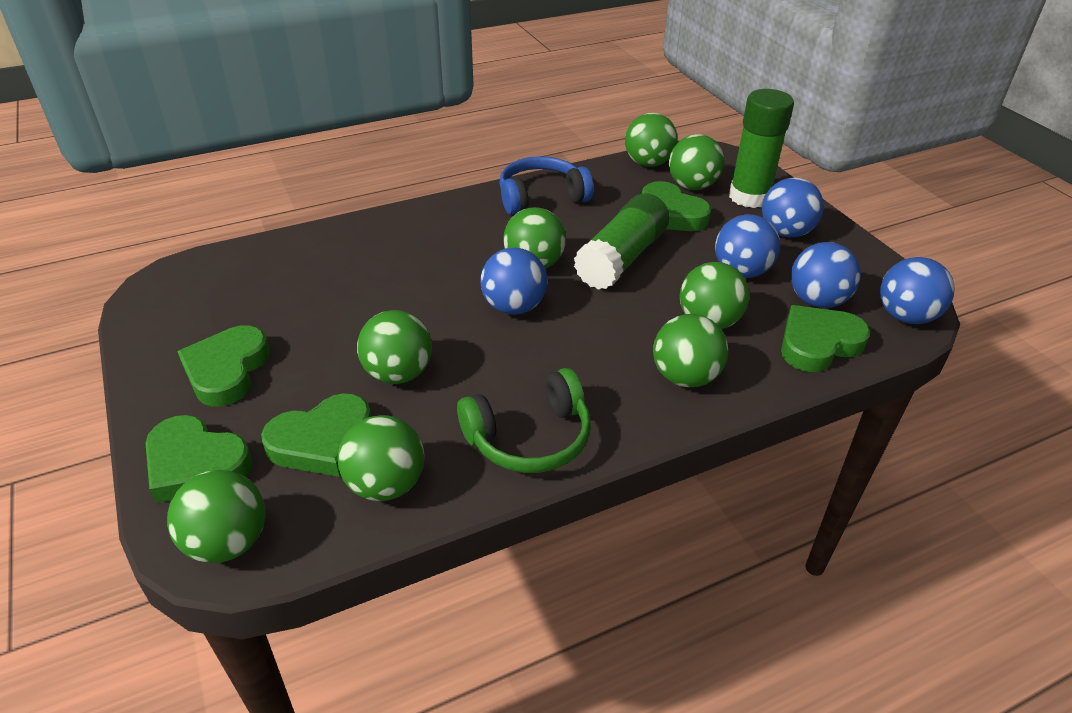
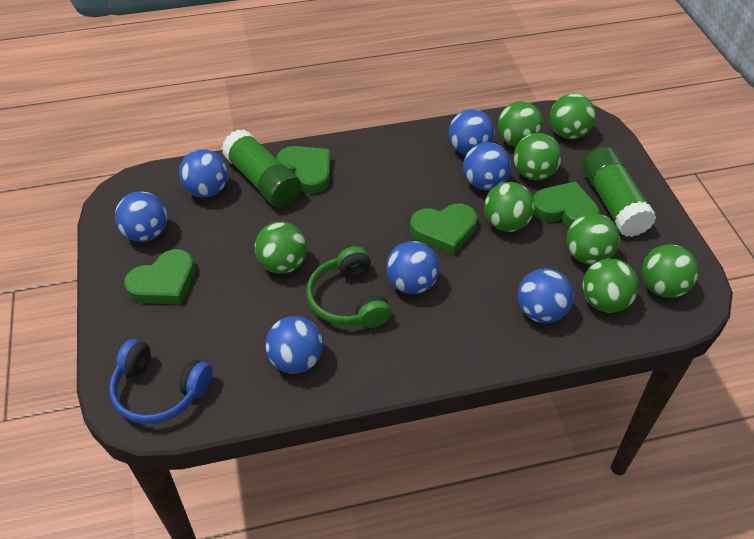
blue ball: [480,248,548,315] [715,214,780,278] [762,178,824,237] [791,242,861,308] [880,257,955,324] = 5 -> [115,191,167,242] [179,149,228,198] [265,316,323,374] [386,241,440,294] [449,109,495,155] [463,142,511,190] [518,269,573,323] = 7
green heart: [145,415,253,503] [177,325,270,407] [261,393,371,477] [642,181,711,231] [781,305,870,372] = 5 -> [124,249,195,305] [276,146,330,194] [410,204,477,255] [533,181,600,228] = 4

